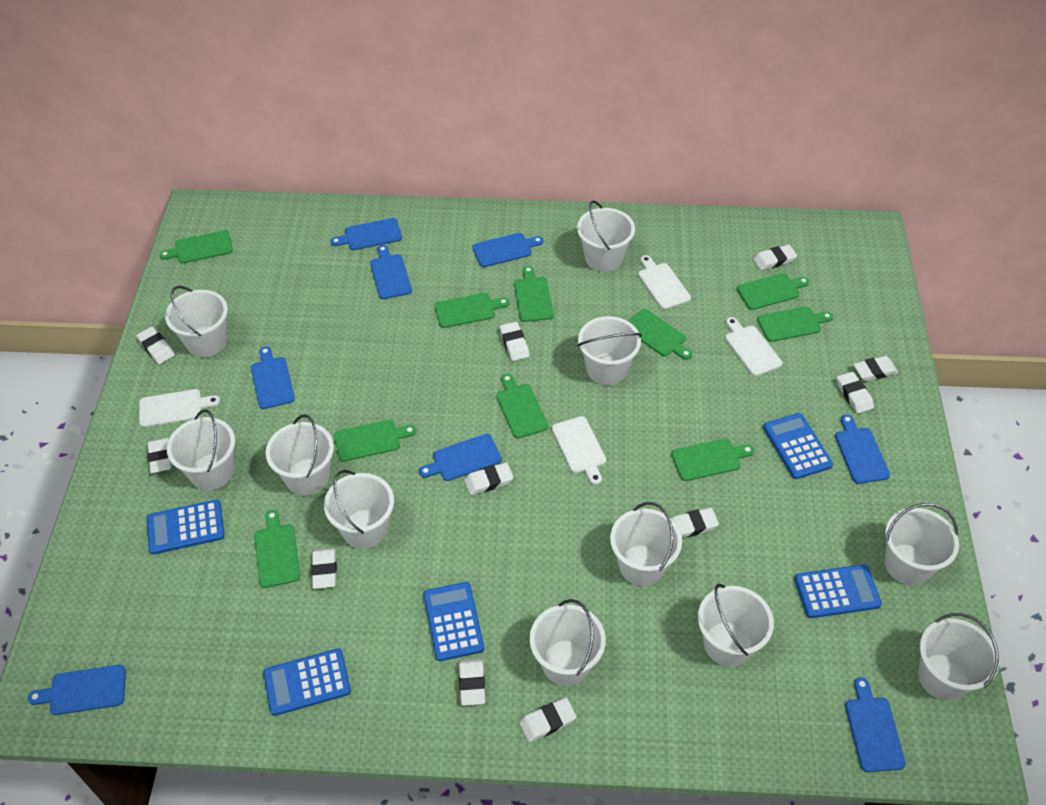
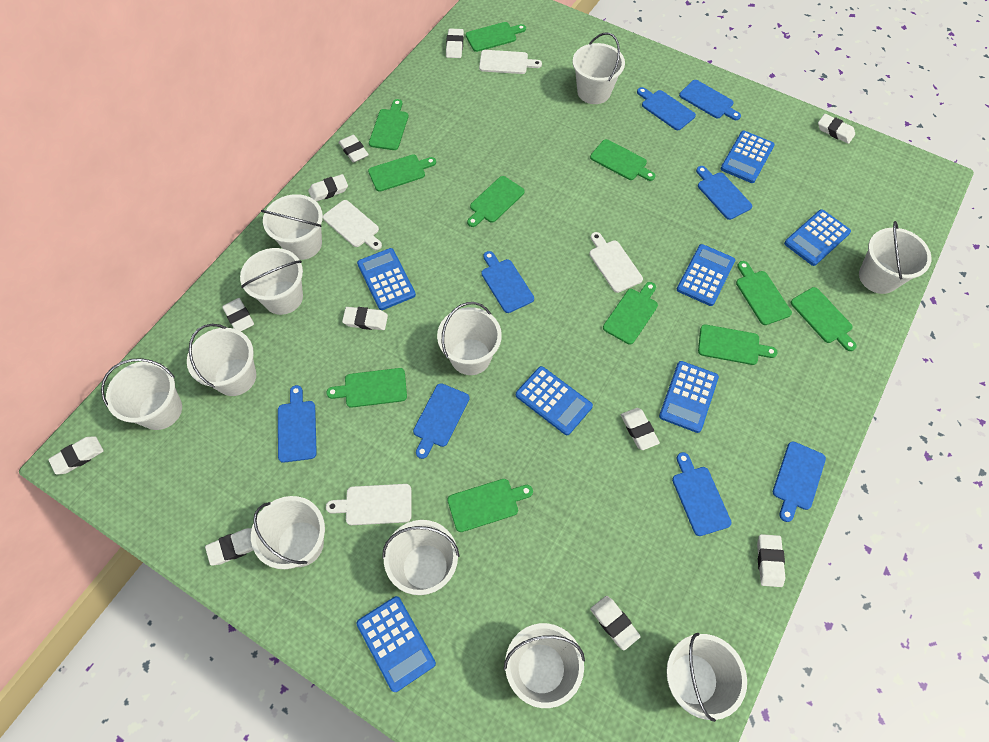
blue calculator: [146,500,225,555] [263,648,351,716] [423,582,484,661] [763,413,833,479] [794,564,882,618] = 5 -> [356,596,436,692] [357,248,416,310] [516,366,593,435] [659,361,719,433] [677,244,735,306] [721,131,775,183] [784,209,851,266] = 7
green cutting board: [159,230,233,264] [254,510,300,588] [334,420,416,462] [434,293,509,328] [496,374,548,438] [514,266,554,322] [628,309,692,360] [671,439,754,481] [737,273,809,310] [757,307,833,342] = 10 -> [326,368,407,408] [368,155,436,192] [369,99,408,150] [447,479,533,532] [466,22,526,52] [467,176,525,227] [590,139,655,181] [603,282,658,344] [698,325,777,365] [736,261,792,325] [791,287,857,351] = 11

